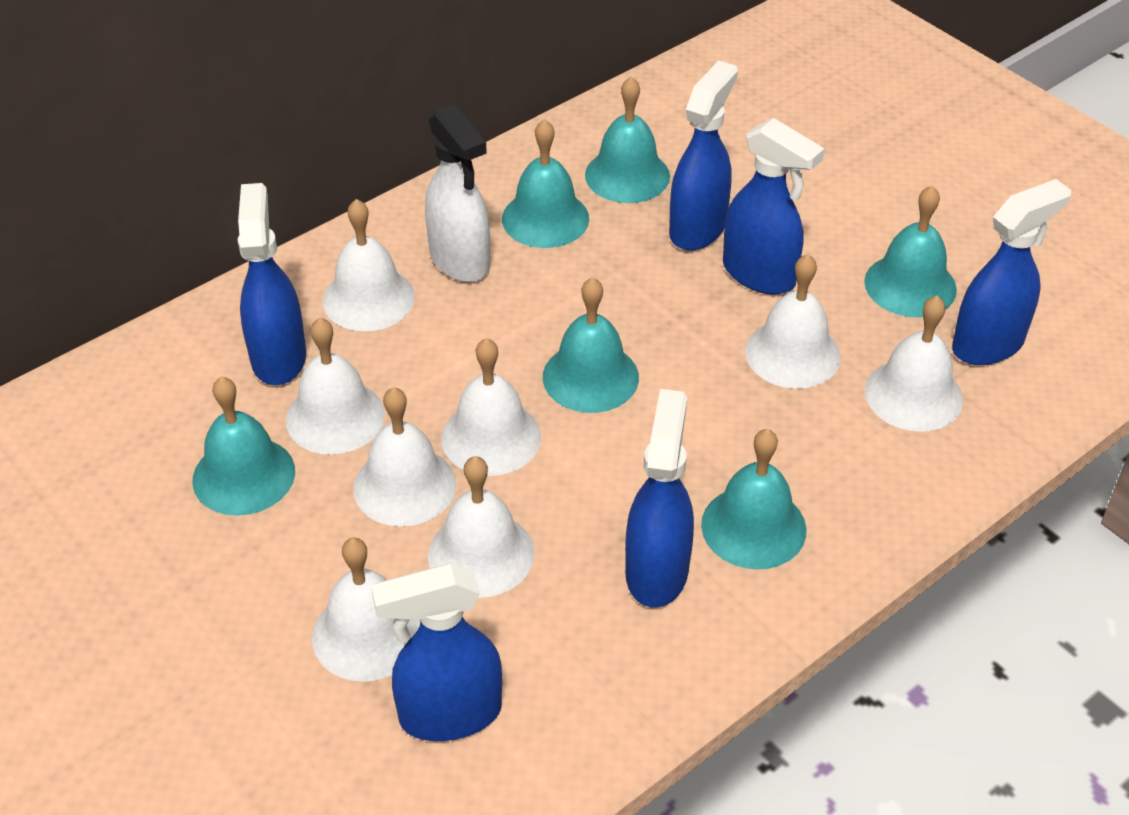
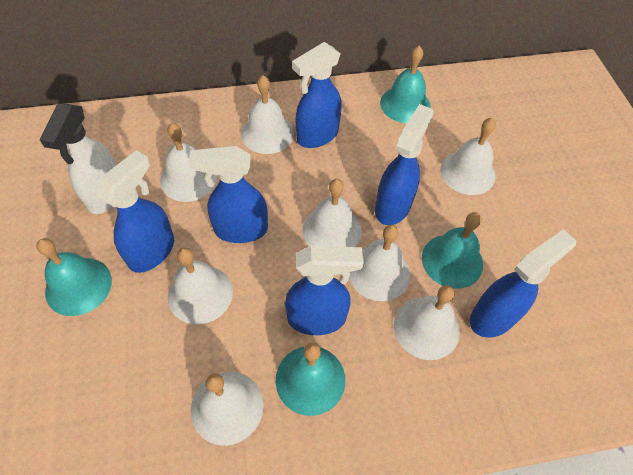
turquoise bell: [192,377,295,516] [502,119,589,248] [543,277,639,413] [585,77,670,203] [701,429,806,570] [864,186,957,317] = 6 -> [36,238,112,316] [275,343,345,416] [380,46,431,123] [422,212,483,289] = 4

